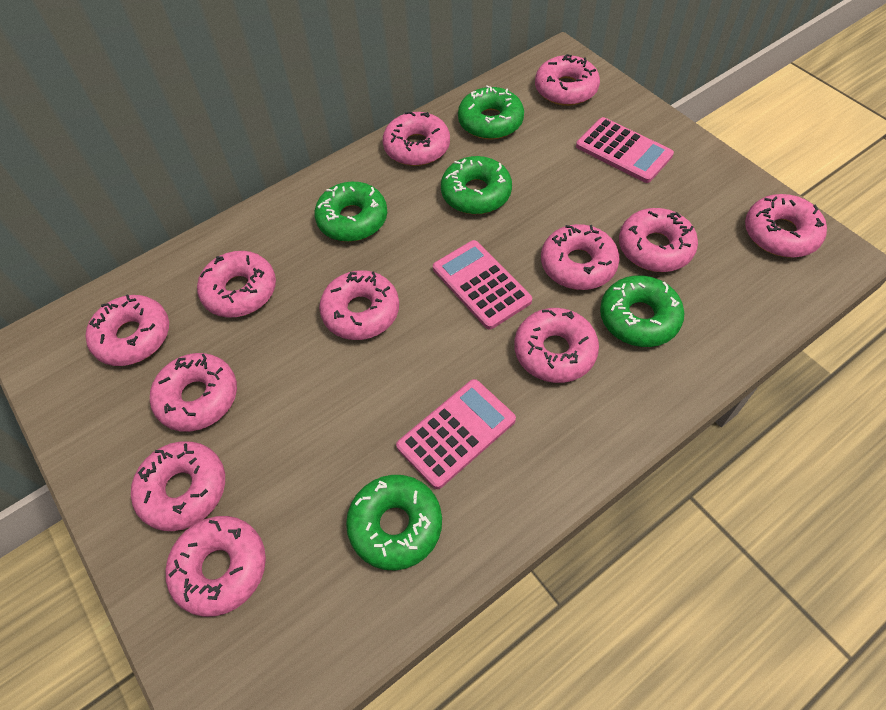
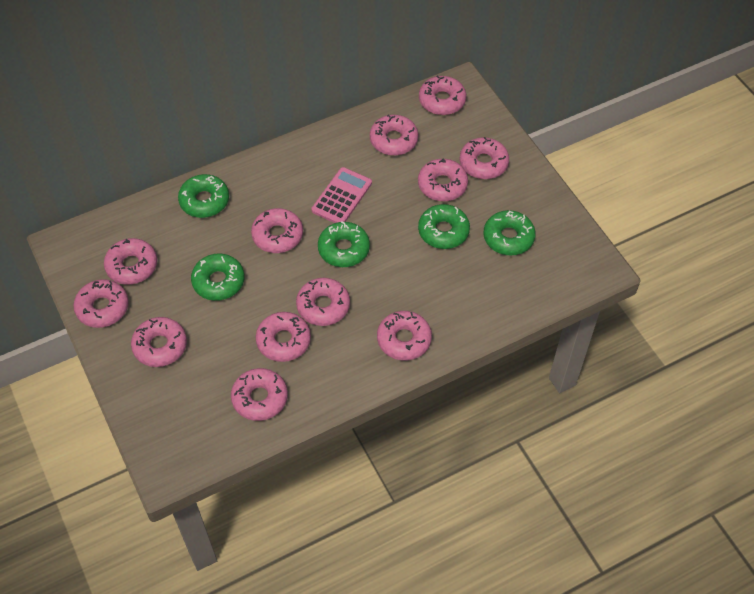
pink calculator: [396,379,516,489] [433,240,532,329] [576,117,674,183] = 3 -> [311,167,372,223] = 1

